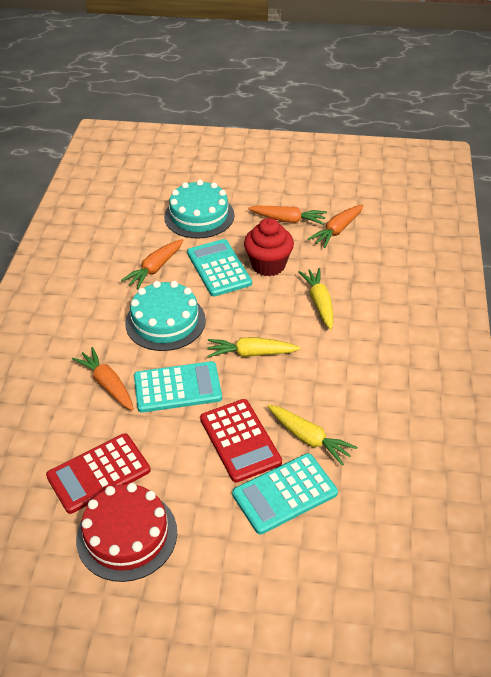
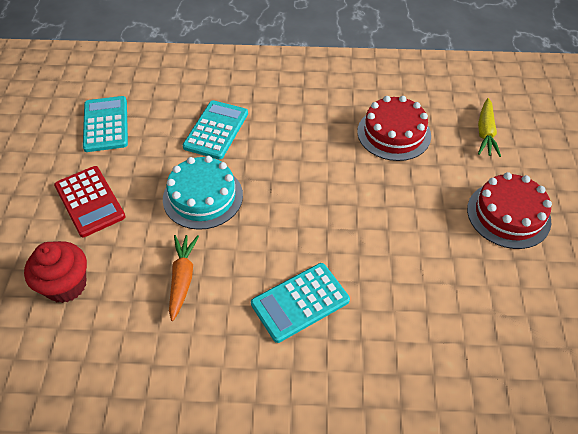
orange carrot: [72,347,134,411] [121,239,183,289] [248,206,327,225] [308,205,364,248] = 4 -> [169,235,199,321] = 1
red cake: [76,483,177,582] = 1 -> [357,96,431,161] [467,172,552,249] = 2
red calculator: [46,433,150,514] [200,399,282,483] = 2 -> [54,166,126,237] = 1
turquoise cake: [125,281,206,351] [164,180,235,239] = 2 -> [163,156,243,230] = 1
yellow carrot: [207,337,300,357] [268,405,358,466] [298,268,333,330] = 3 -> [478,98,501,157] = 1

